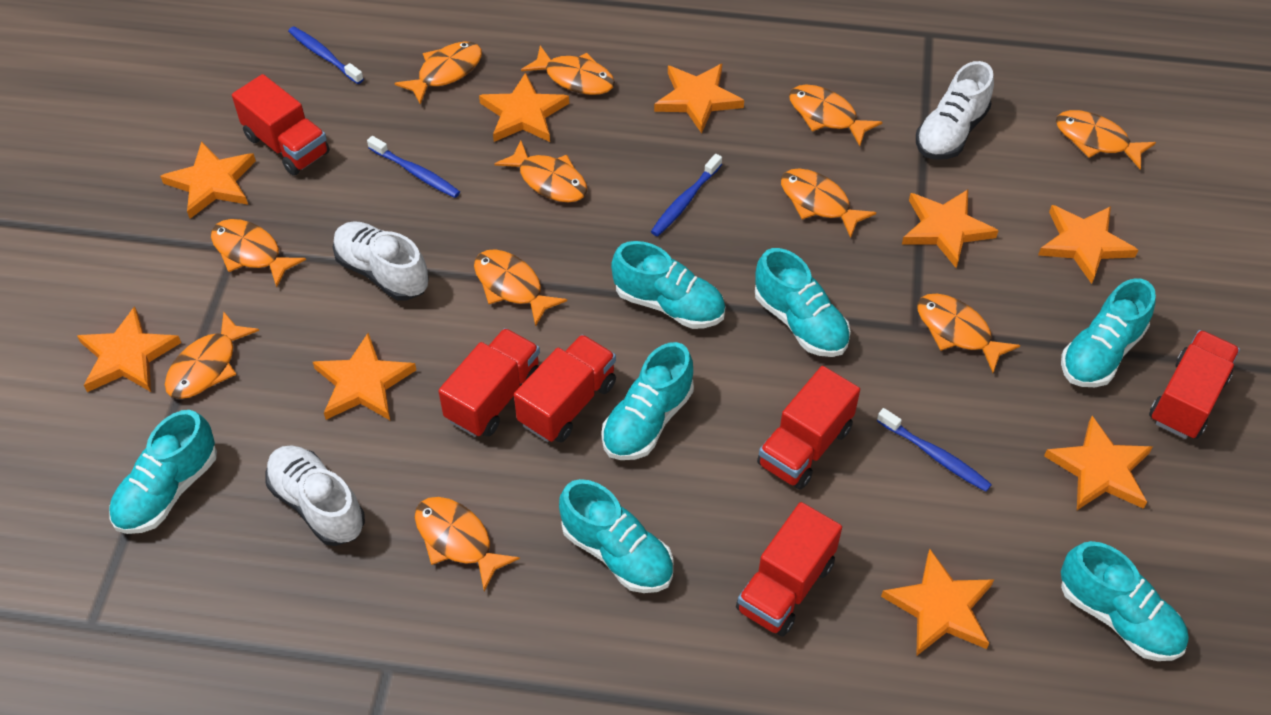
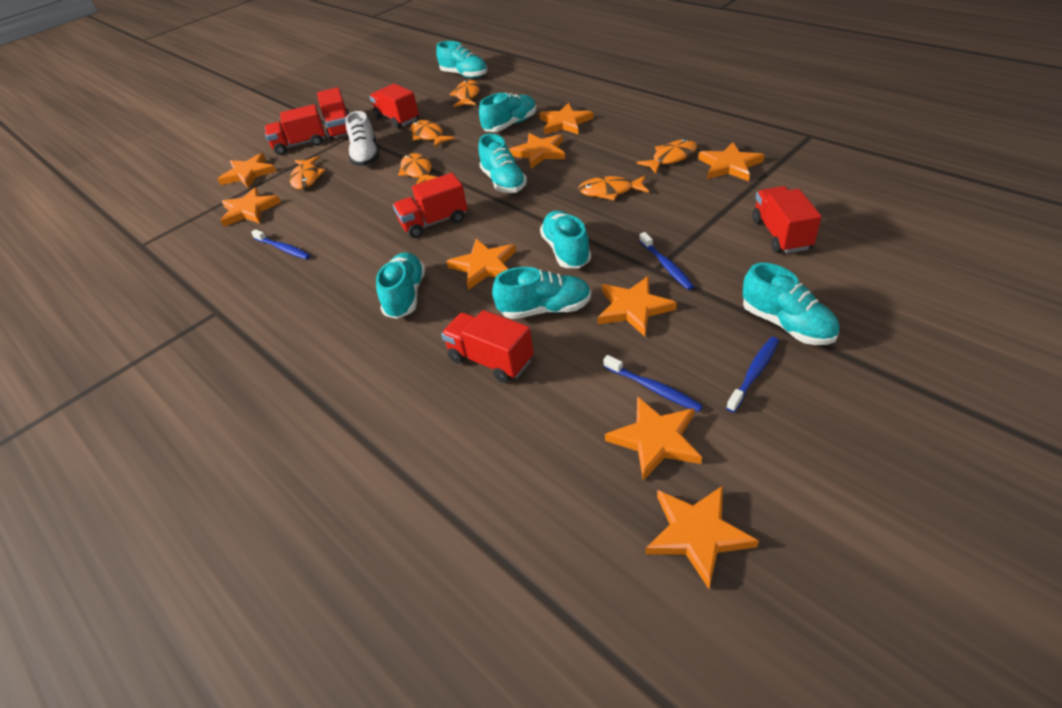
orange fish: [165,312,259,399] [211,219,306,288] [395,42,482,105] [415,497,520,591] [474,249,567,327] [494,141,587,202] [521,46,615,95] [781,168,876,238] [789,85,882,146] [917,294,1020,373] [1056,110,1156,169] = 11 -> [290,156,325,189] [398,153,437,184] [410,120,455,148] [450,80,480,107] [578,175,649,200] [637,139,697,173] = 6
white shoe: [265,445,365,546] [333,221,429,301] [916,61,994,160] = 3 -> [345,111,380,166] = 1

